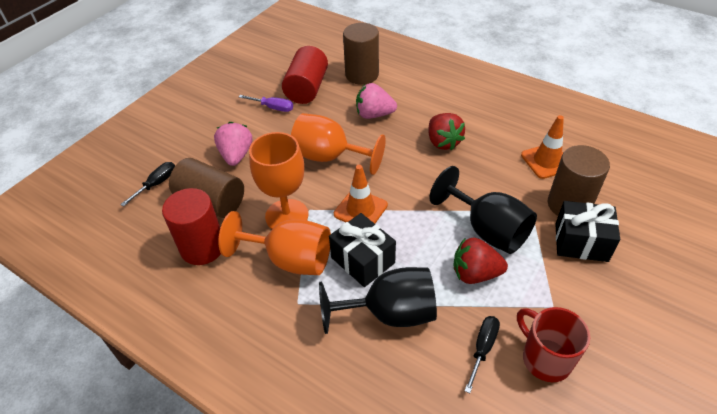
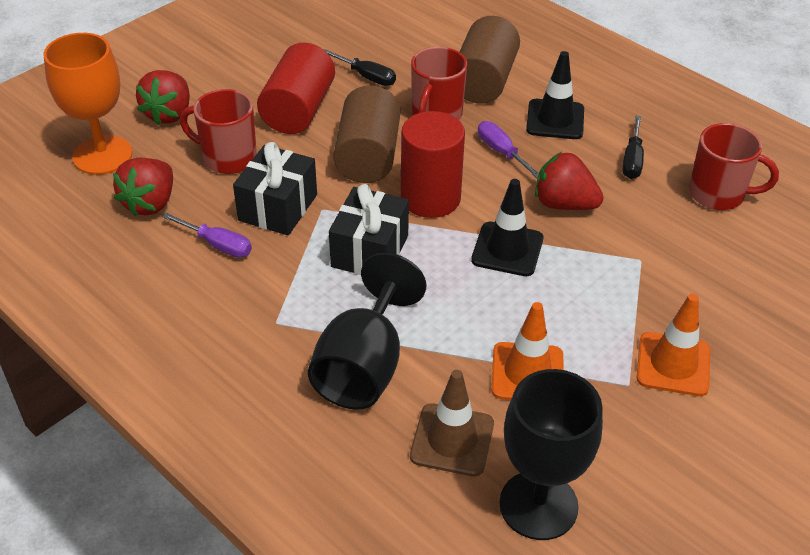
black traffic cone: none = 0 -> [471,179,543,276] [526,51,584,139] = 2
brown cylinder: [169,158,244,218] [343,23,379,85] [548,145,610,216] = 3 -> [333,85,401,183] [460,16,520,103] = 2
brown traffic cone: none = 0 -> [410,370,494,477] = 1
orange goblet: [218,211,331,275] [249,132,308,229] [291,113,386,175] = 3 -> [43,33,132,175] = 1
pink strawberry: [214,122,252,166] [356,83,397,119] = 2 -> none = 0
purple screwdriver: [239,95,293,112] = 1 -> [163,213,252,258] [478,121,539,178] = 2
red mug: [517,307,590,382] = 1 -> [180,89,257,174] [411,47,467,120] [689,123,779,210] = 3
red strawberry: [428,113,465,151] [454,237,508,284] = 2 -> [113,158,173,217] [136,70,190,125] [535,152,604,210] = 3

